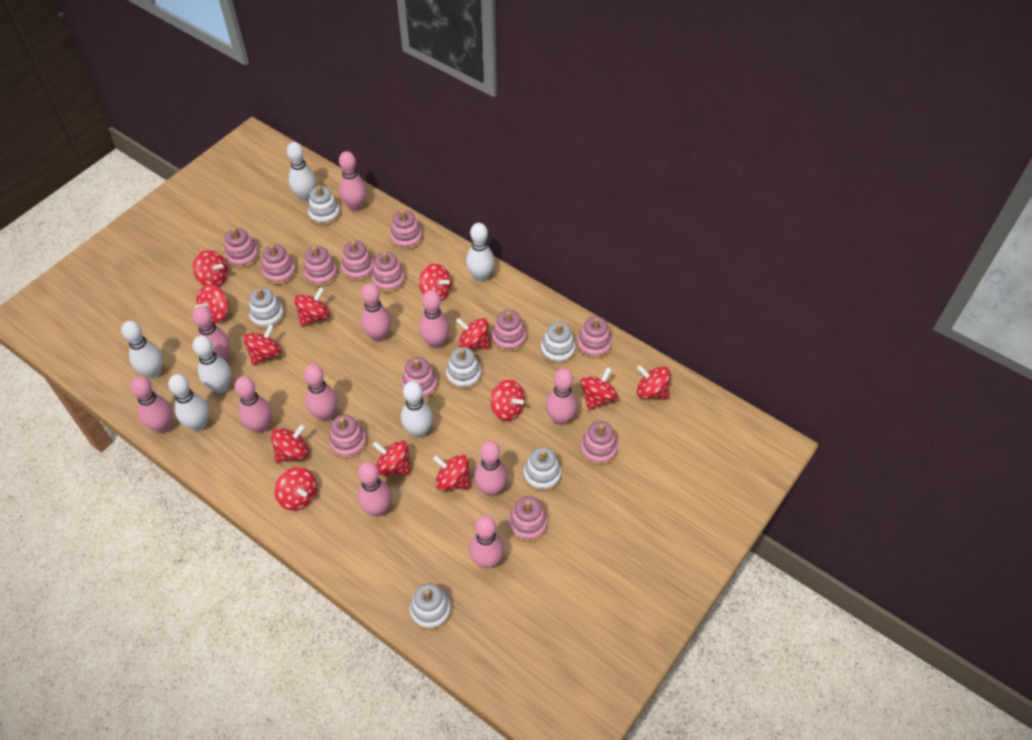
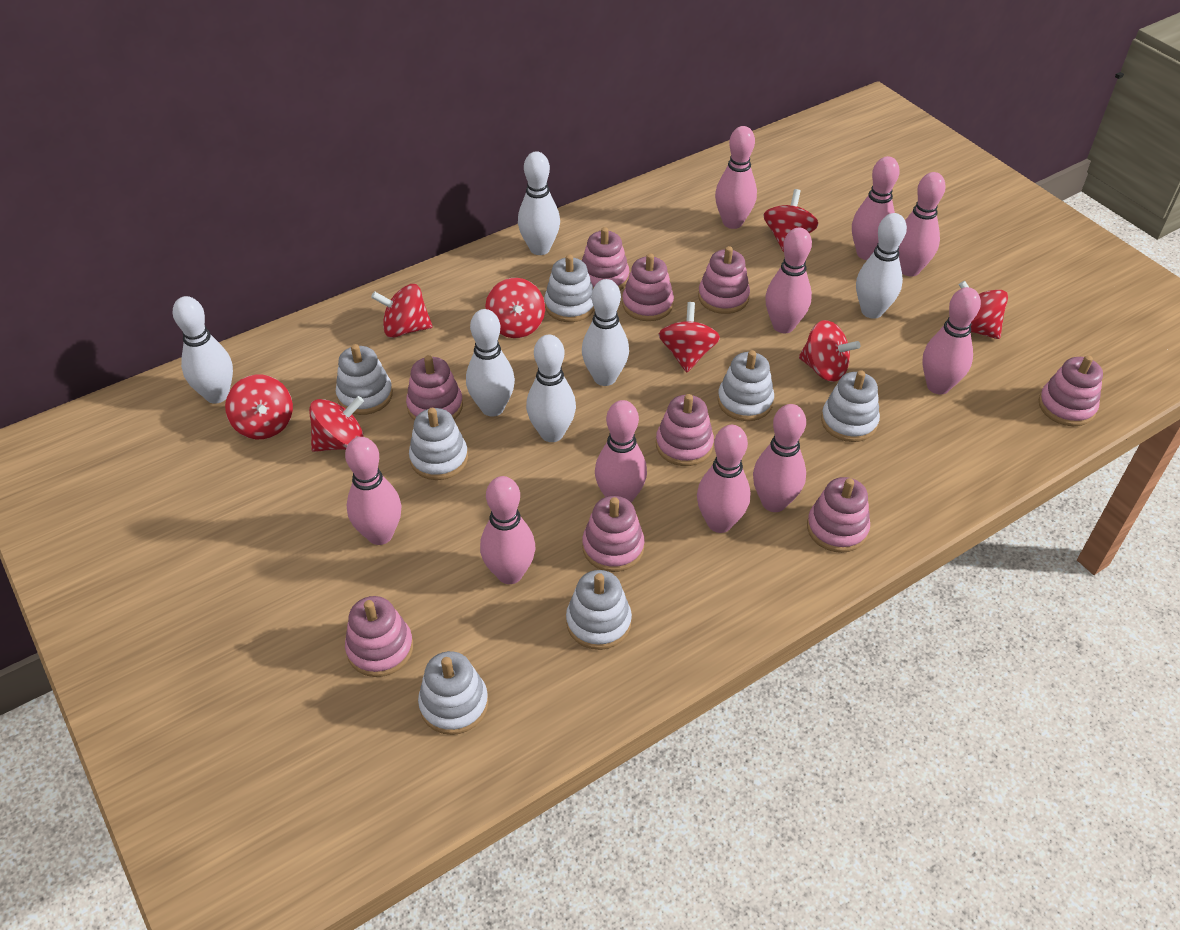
pink bowling pin: [130,376,173,433] [192,306,230,361] [234,376,272,433] [304,364,338,421] [339,151,367,211] [357,462,391,517] [361,283,391,342] [419,290,450,349] [469,515,504,568] [474,441,508,496] [546,368,578,425] = 11 -> [345,437,401,545] [480,476,535,584] [595,400,647,503] [697,425,750,533] [715,126,757,229] [753,404,806,512] [765,227,812,333] [852,156,900,260] [898,172,946,277] [922,287,981,394] = 10
pink stacking toy: [225,228,259,268] [262,244,296,285] [304,246,338,287] [329,415,367,459] [341,241,374,282] [372,252,405,293] [390,210,423,250] [402,357,438,400] [492,310,526,352] [508,496,548,542] [577,316,612,359] [580,421,618,465] = 12 -> [345,596,413,677] [406,355,463,421] [582,227,629,290] [582,496,645,572] [622,253,674,321] [656,394,714,466] [698,246,750,314] [807,477,870,553] [1039,355,1103,426] = 9
red spinning top: [193,250,228,287] [195,285,228,324] [243,324,282,366] [271,424,309,463] [275,467,317,511] [294,287,330,327] [373,441,411,476] [419,264,452,301] [433,455,471,490] [456,318,491,349] [491,380,525,421] [581,367,618,411] [637,365,670,399] = 13 -> [225,375,293,439] [309,396,364,452] [371,284,433,338] [485,278,545,338] [658,302,720,372] [764,189,819,252] [799,320,860,382] [959,281,1008,339] = 8
white stacking toy: [249,288,285,329] [308,186,340,226] [410,583,451,630] [446,347,482,390] [523,447,561,492] [541,322,576,364] = 6 -> [336,344,393,415] [409,408,468,480] [418,651,488,735] [544,254,595,322] [566,570,632,650] [718,350,774,421] [821,370,880,442] = 7

